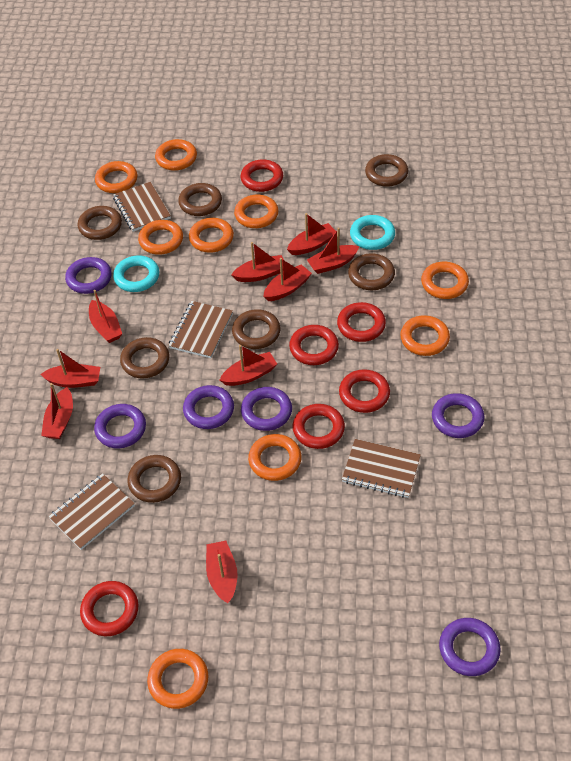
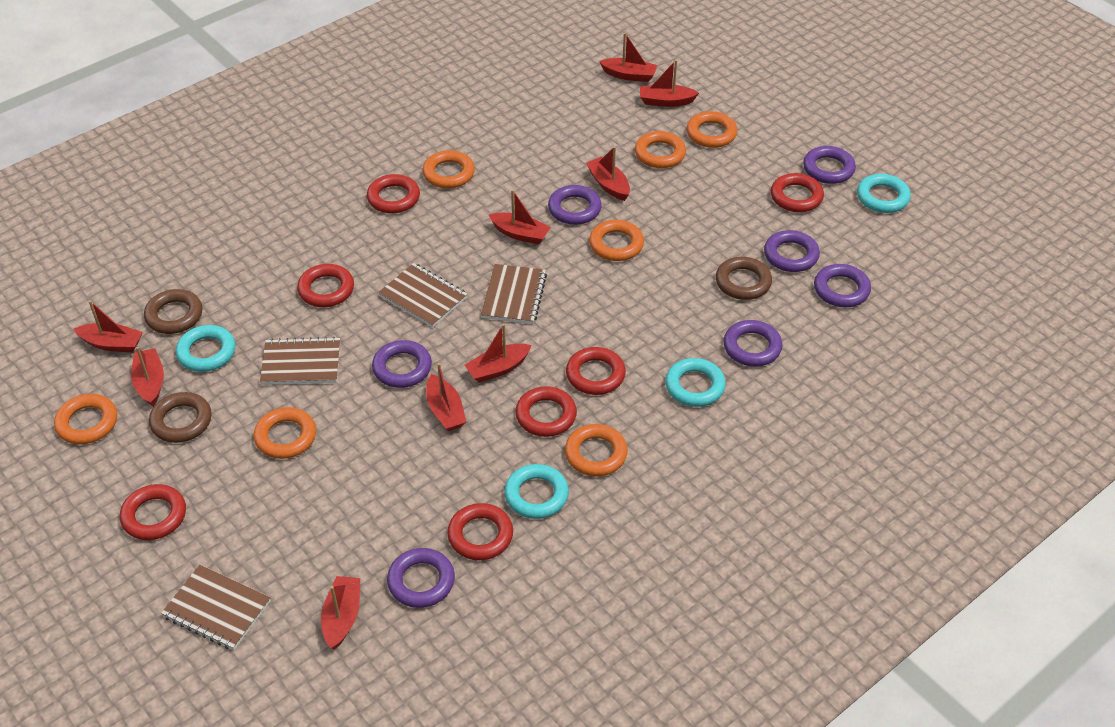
brown ring: [78,206,122,240] [120,337,169,379] [127,455,181,503] [178,183,222,216] [232,309,280,349] [348,253,395,290] [365,154,408,187] = 7 -> [144,289,202,334] [149,392,212,443] [716,257,772,300] = 3
orange ring: [95,161,137,193] [138,220,183,255] [147,649,208,709] [155,139,197,171] [189,218,234,253] [234,195,279,228] [248,434,302,481] [400,315,450,356] [421,262,469,299] = 9 -> [54,394,117,444] [254,407,316,459] [423,150,475,189] [565,424,628,476] [589,220,644,261] [635,131,686,168] [687,111,737,148] = 7
purple ring: [65,257,112,294] [94,404,146,448] [183,385,234,429] [241,387,292,431] [432,393,484,438] [439,618,501,676] = 6 -> [372,340,432,388] [387,548,455,608] [548,185,602,225] [723,320,783,366] [764,230,820,272] [803,146,856,184] [814,264,871,307] = 7
red ring: [80,581,139,636] [240,159,283,192] [289,325,339,365] [293,404,345,449] [337,302,386,342] [339,369,390,413] = 6 -> [120,484,186,540] [297,264,354,307] [367,174,420,213] [447,503,513,560] [515,386,577,437] [566,347,626,395] [771,173,824,212] = 7
turquoise ring: [113,255,159,292] [350,215,395,250] = 2 -> [176,325,235,372] [504,464,569,519] [665,358,726,407] [857,174,911,213] = 4

